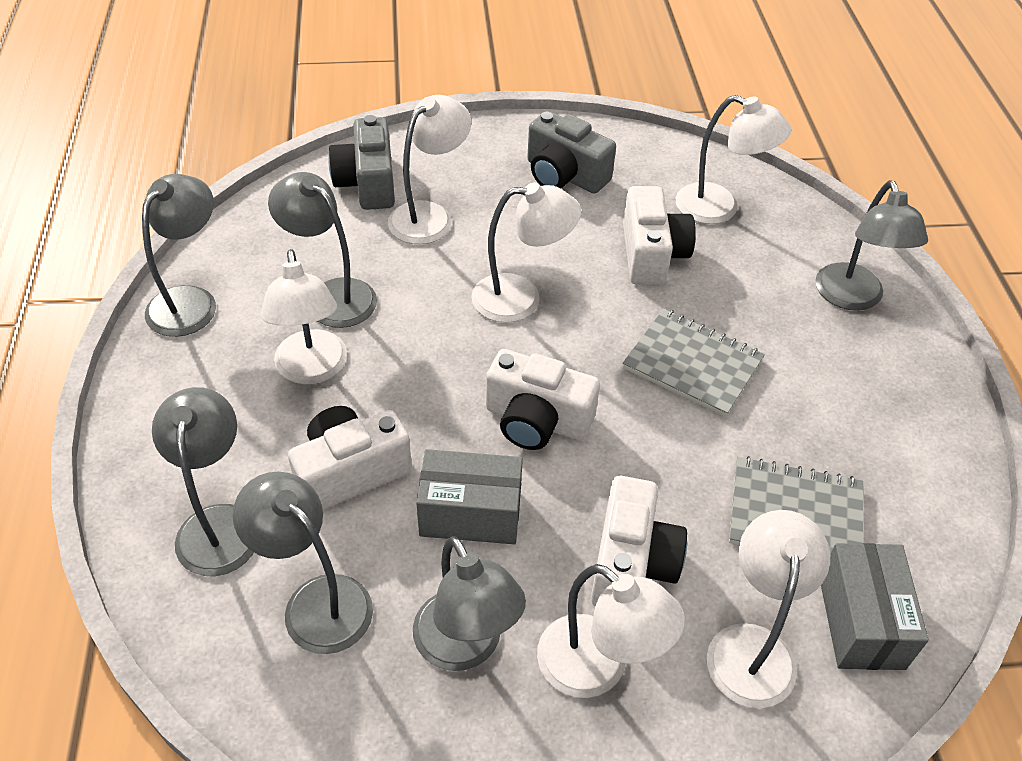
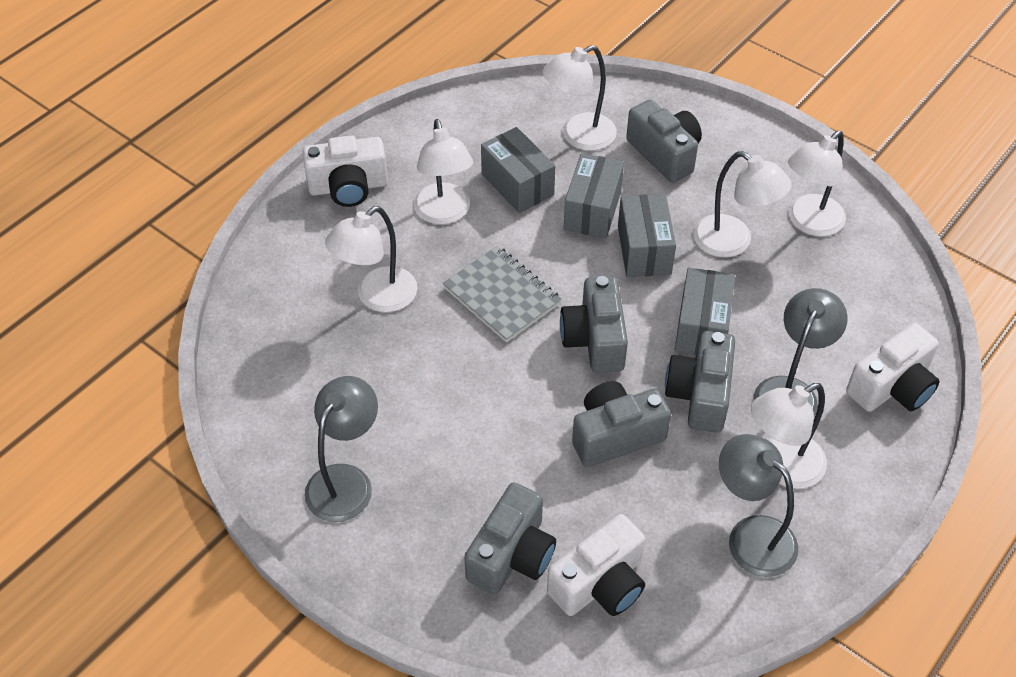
grey box: [416,449,523,544] [821,543,929,670] = 2 -> [481,127,555,213] [563,153,624,238] [618,194,676,277] [675,268,735,355] = 4
grey camera: [328,115,395,210] [527,111,616,194] = 2 -> [464,482,556,594] [560,276,628,373] [572,381,671,467] [626,100,702,183] [665,331,735,433] = 5
grey lamp: [142,174,216,337] [152,387,254,576] [233,472,373,654] [268,172,377,328] [413,536,526,671] [815,180,928,311] = 6 -> [305,376,378,522] [719,434,798,577] [754,288,848,416] = 3
grey notebook: [623,309,765,417] [729,456,864,553] = 2 -> [443,246,562,343] = 1
white camera: [288,406,412,510] [486,349,600,450] [591,476,687,606] [623,186,696,285] = 4 -> [303,135,388,207] [547,514,645,616] [846,323,940,412] = 3

